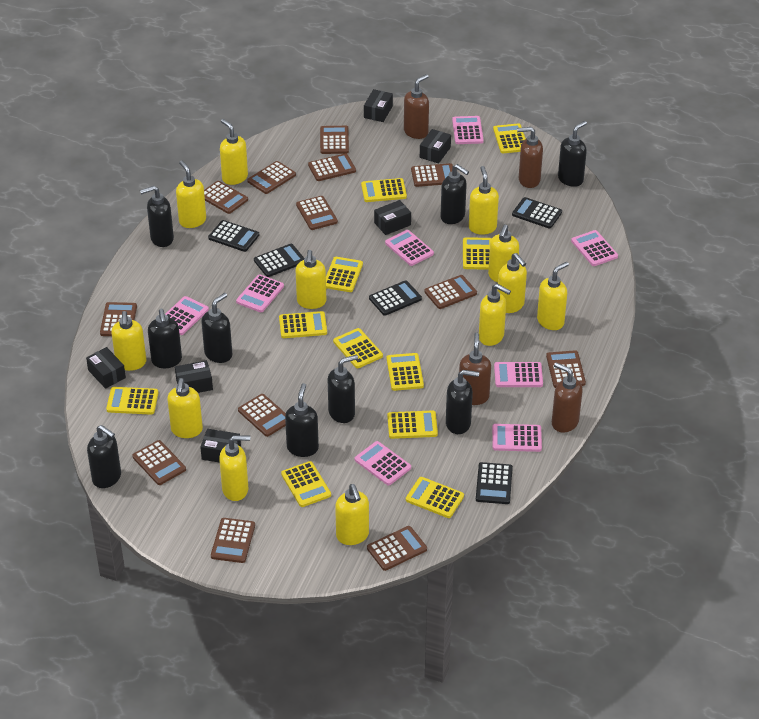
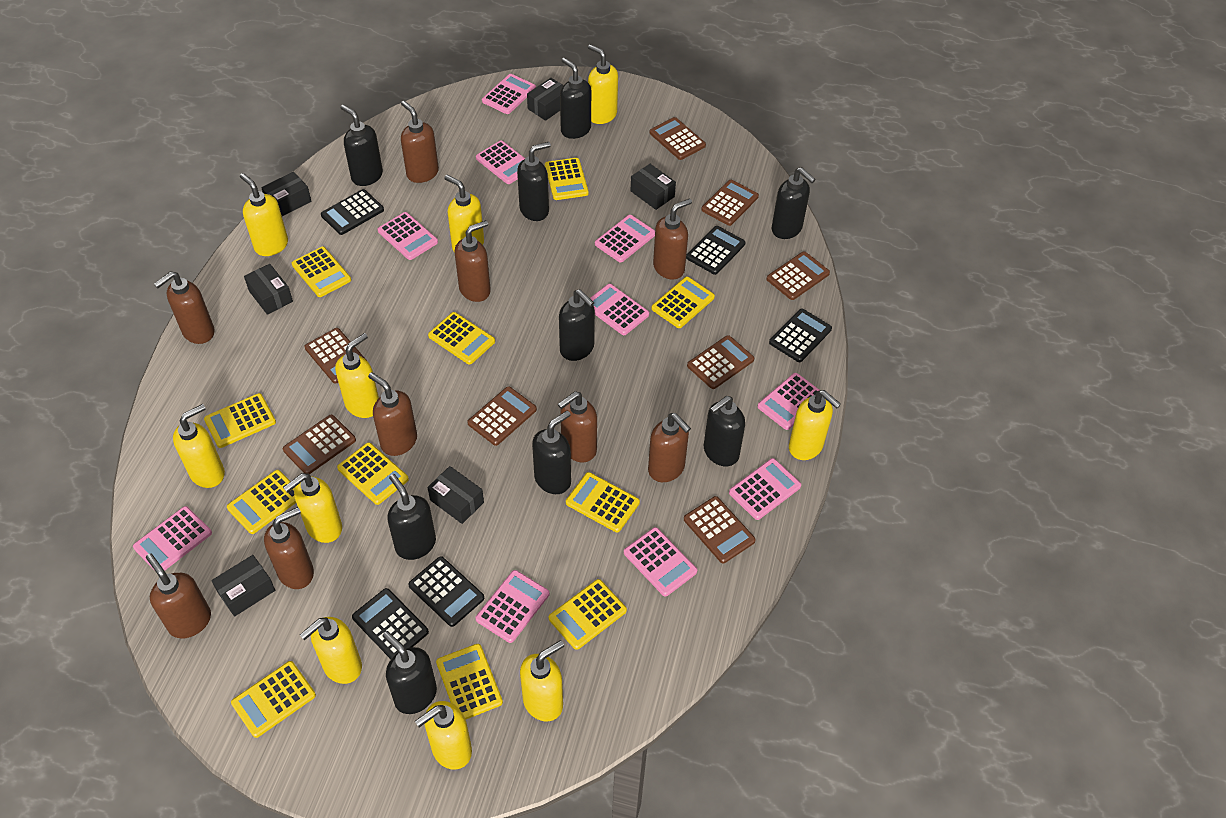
brown calculator: [100,302,137,336] [132,440,186,485] [204,181,248,214] [211,518,255,563] [238,394,286,437] [247,161,296,194] [296,196,338,230] [308,153,356,181] [320,126,349,154] [367,526,427,571] [411,163,453,187] [424,275,477,309] [546,350,586,388] = 13 -> [283,415,356,474] [305,328,365,384] [467,386,537,446] [650,117,706,160] [684,496,756,563] [687,335,754,389] [701,180,759,226] [767,252,830,300] = 8
brown soap dispenser: [404,74,429,139] [459,333,491,405] [517,127,543,188] [552,362,583,433] = 4 -> [146,553,211,638] [154,271,215,344] [264,507,314,589] [368,372,417,456] [401,101,439,183] [454,220,491,302] [558,391,597,462] [648,413,691,482] [653,198,692,279] = 9
pink calculator: [165,296,209,335] [236,274,284,312] [355,441,411,485] [385,230,434,266] [452,116,484,144] [492,424,542,452] [494,362,543,387] [571,230,618,266] = 8 -> [133,506,212,572] [378,212,438,260] [475,570,550,643] [476,141,525,184] [482,74,536,114] [590,284,649,335] [595,215,655,262] [624,527,697,597] [729,458,801,520] [758,373,819,430] = 10
yellow soap dispenser: [111,311,147,371] [167,378,203,438] [176,161,206,228] [219,435,250,501] [220,119,248,185] [296,250,326,309] [335,484,369,545] [469,166,499,235] [479,284,511,346] [488,224,519,283] [498,253,527,313] [537,262,569,330] = 12 -> [173,404,225,488] [240,173,288,256] [283,473,342,543] [300,617,362,684] [335,333,379,418] [415,701,472,770] [444,175,484,252] [520,640,564,721] [588,44,618,124] [789,390,841,460] = 10

